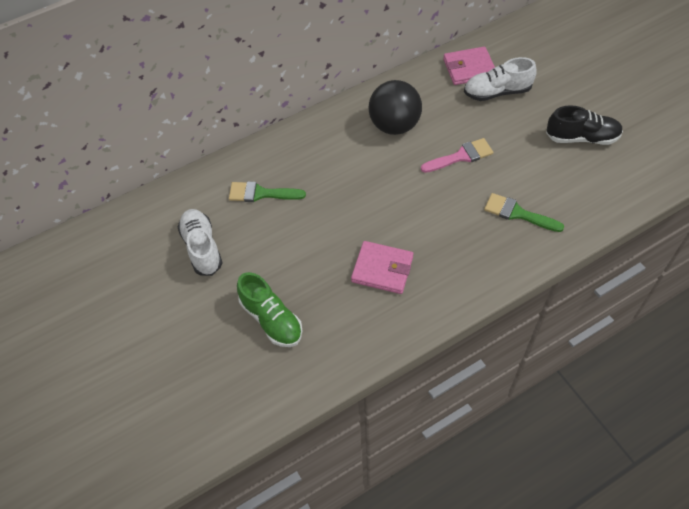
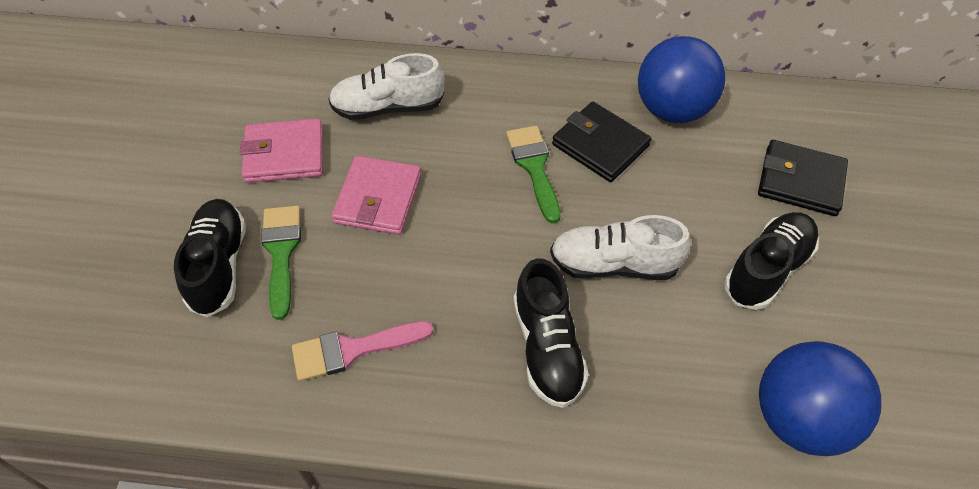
black ball: [368,80,422,135] = 1 -> none = 0
black shoe: [546,105,623,145] = 1 -> [174,199,246,317] [513,258,589,408] [724,212,819,310] = 3
black wallet: none = 0 -> [552,102,651,182] [758,140,848,216] = 2
blue ball: none = 0 -> [638,36,725,123] [759,341,881,456] = 2
green shoe: [237,272,303,347] = 1 -> none = 0

